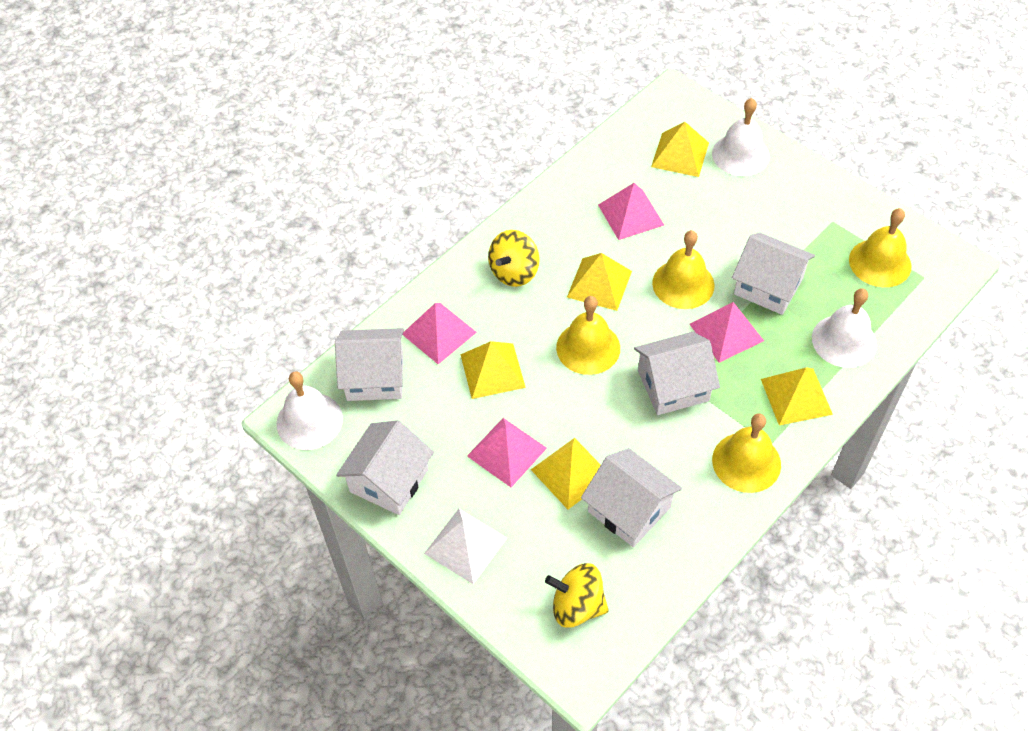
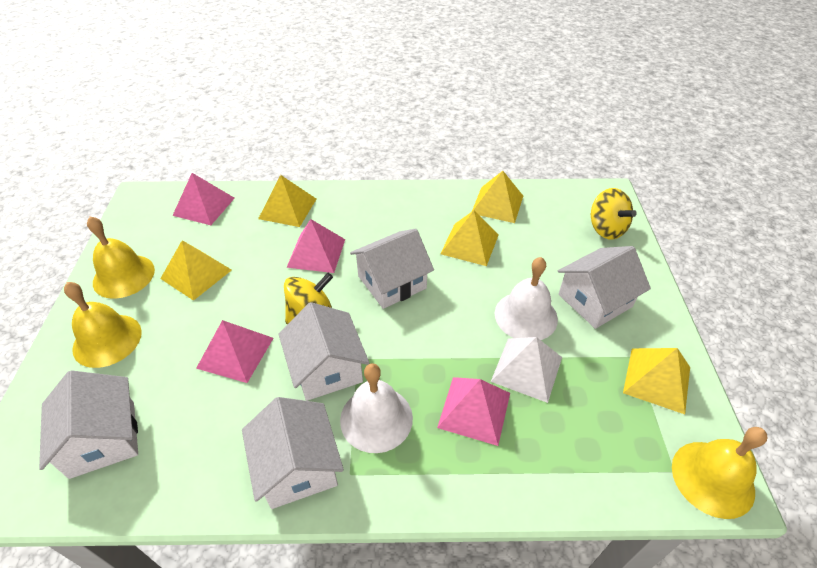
white bell: [276,371,343,450] [712,98,770,176] [812,288,877,368] = 3 -> [340,363,413,453] [495,257,558,340] = 2
yellow bell: [556,296,620,375] [652,230,715,309] [712,413,781,493] [849,208,911,287] = 4 -> [64,282,142,368] [87,216,155,299] [672,427,768,519] = 3

